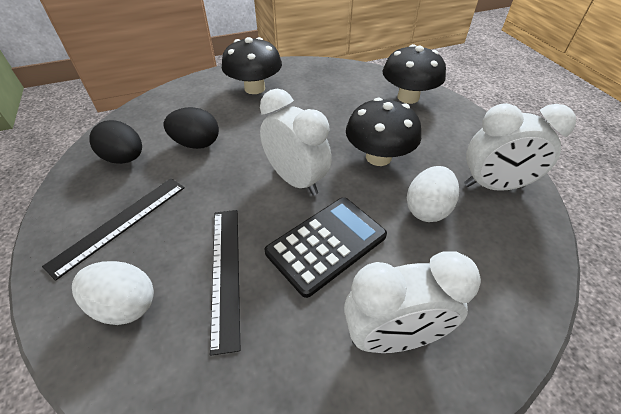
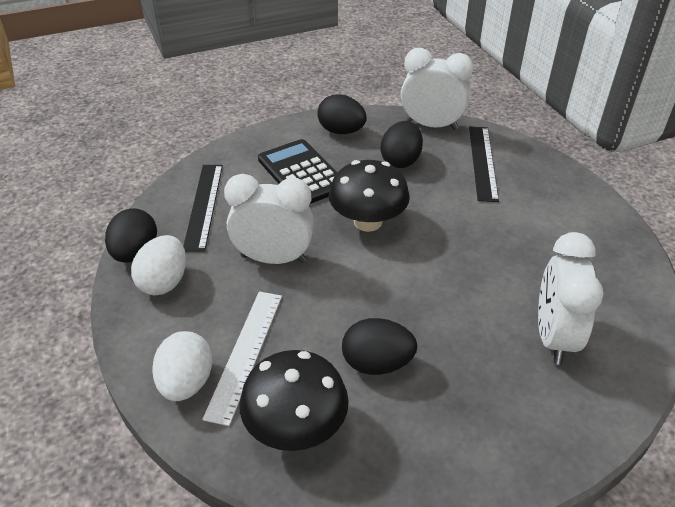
black egg: [89,120,142,164] [163,107,219,149] = 2 -> [105,208,157,263] [317,94,367,134] [342,318,417,375] [381,121,423,168] = 4
black mushroom: [222,37,282,94] [346,97,421,166] [383,44,446,104] = 3 -> [239,350,349,451] [329,160,410,232] = 2
white ruler: none = 0 -> [202,291,282,426] = 1

